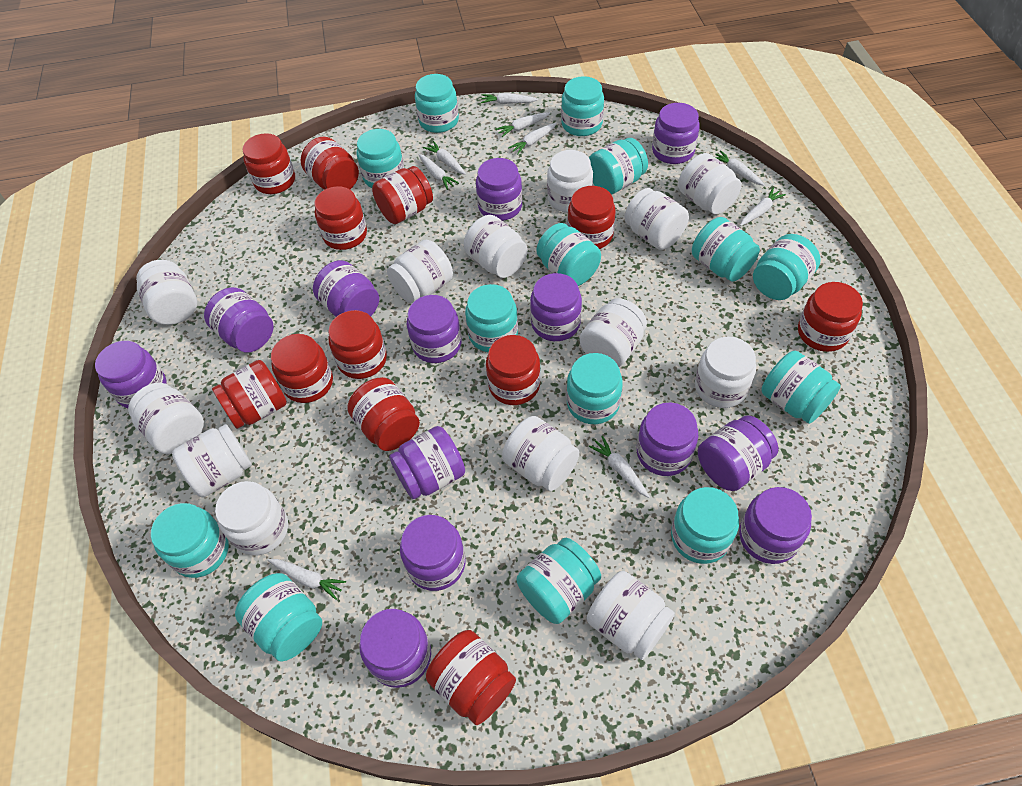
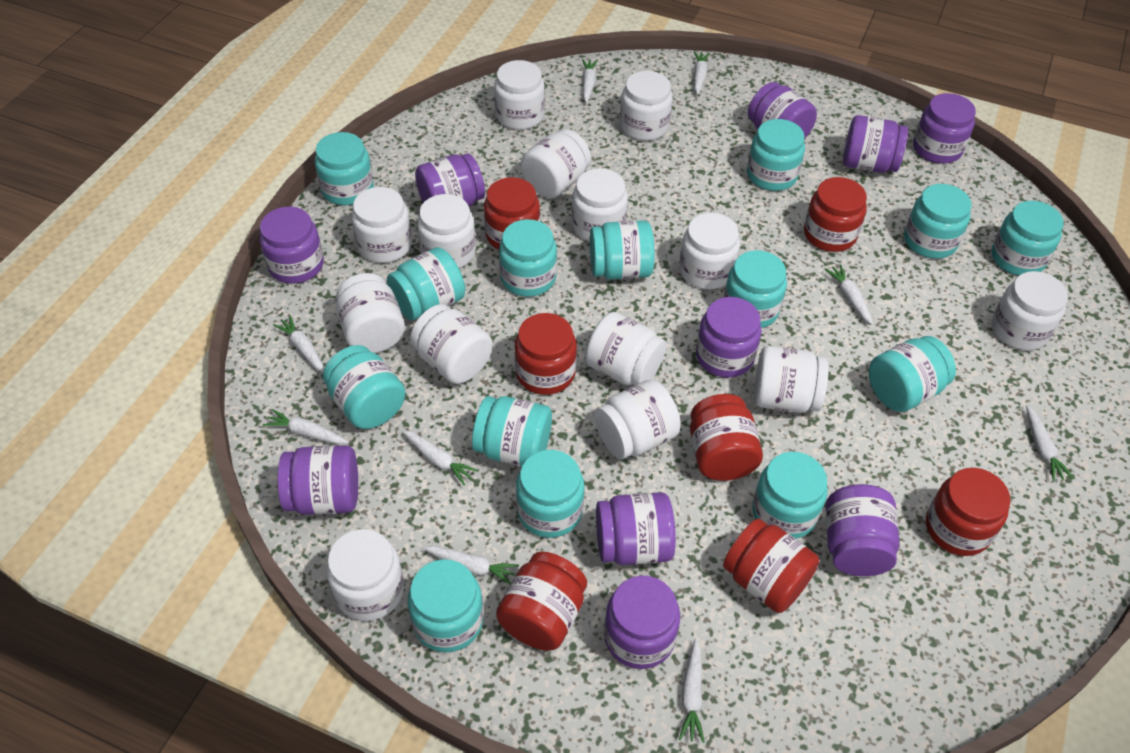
purple jar: [95,341,167,408] [204,287,274,352] [313,260,379,317] [360,609,431,688] [389,426,465,499] [400,515,466,591] [407,295,462,363] [476,158,522,221] [530,273,582,341] [637,403,698,476] [652,103,700,164] [698,415,778,491] [739,487,812,564] = 13 -> [259,207,324,284] [278,445,358,515] [415,153,485,207] [596,492,676,565] [604,576,680,669] [696,297,762,378] [748,82,817,139] [826,484,900,576] [843,115,908,173] [913,93,976,164] = 10
red jar: [212,360,287,429] [242,133,295,194] [271,334,333,403] [301,137,359,190] [314,186,367,250] [328,310,387,379] [347,377,420,451] [372,166,433,224] [426,630,516,725] [486,335,541,405] [567,186,616,249] [798,282,863,352] = 12 -> [484,177,540,250] [496,552,587,651] [515,313,577,395] [690,394,763,481] [723,518,819,613] [804,177,867,252] [926,468,1010,556] = 7
white jar: [128,383,204,454] [136,260,197,325] [172,424,252,498] [215,481,288,555] [387,240,453,304] [464,215,528,278] [502,416,580,491] [547,150,593,213] [579,298,647,367] [587,571,675,660] [624,188,689,250] [678,153,742,214] [695,337,756,408] = 13 -> [327,529,404,621] [336,273,405,353] [352,187,412,263] [410,304,492,384] [417,194,476,268] [494,60,545,130] [521,129,591,198] [572,168,628,242] [585,312,666,385] [595,380,681,459] [620,71,673,141] [679,213,740,290] [754,346,829,413] [992,271,1068,350] = 14

